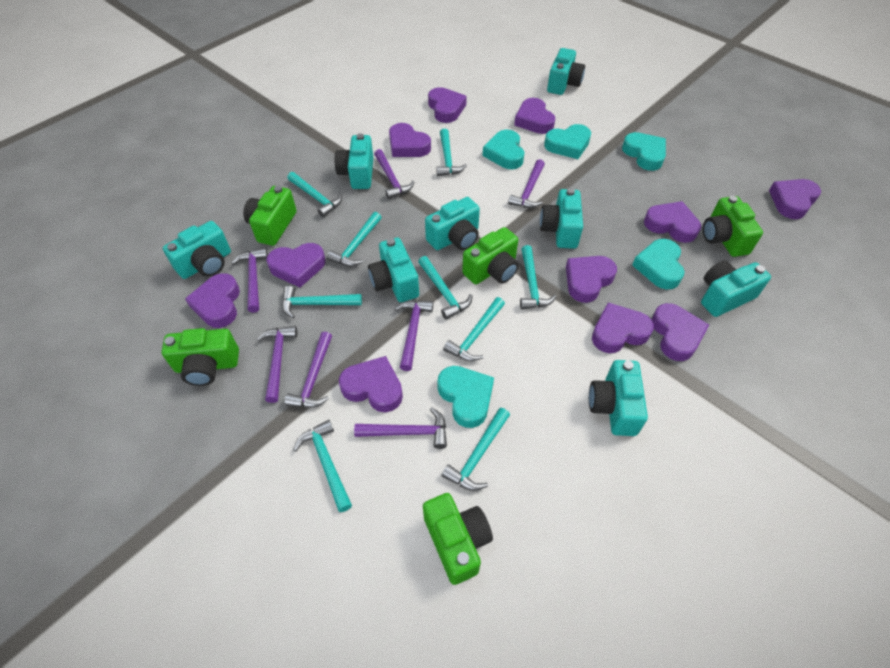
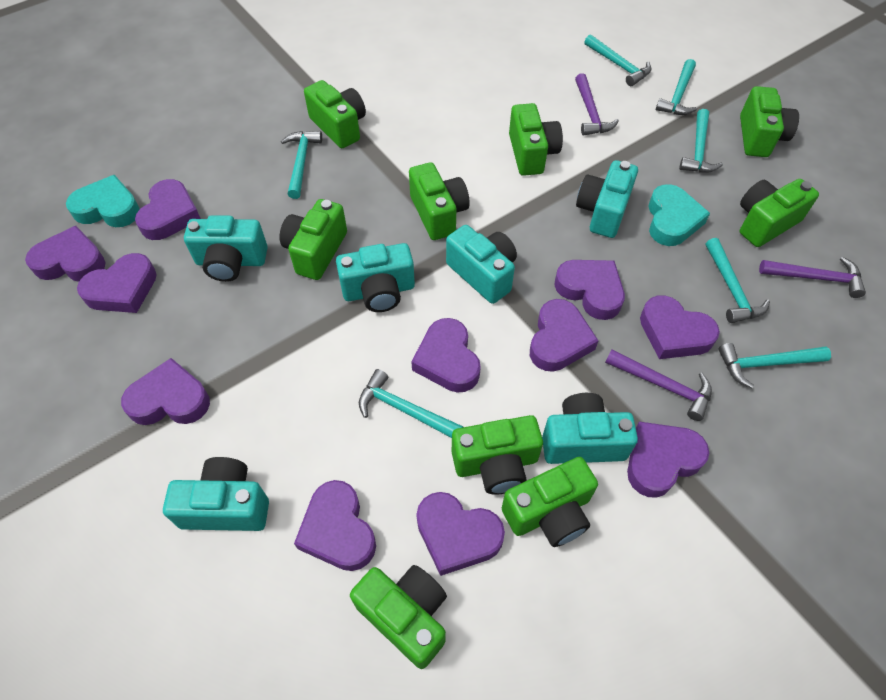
green camera: [161,328,239,386] [243,186,297,246] [423,493,493,585] [462,227,519,284] [703,195,763,257] = 5 -> [280,199,347,280] [304,80,366,148] [350,565,447,669] [409,162,470,240] [452,415,543,495] [502,457,598,547] [509,103,563,176] [740,86,799,157] [740,179,819,247] = 9
purple hammer: [231,248,268,313] [257,326,298,403] [284,332,332,408] [354,407,447,449] [374,149,415,199] [395,300,433,371] [508,159,545,208] = 7 -> [575,73,619,136] [605,350,712,421] [759,257,866,298] = 3
turquoise camera: [163,221,231,279] [334,133,374,189] [368,238,419,302] [425,197,480,250] [540,188,583,249] [547,48,585,95] [589,360,648,436] [701,260,771,317] = 8 -> [163,457,269,531] [184,215,268,282] [336,243,415,312] [446,225,517,304] [542,393,638,464] [576,160,638,238] = 6
turquoise hammer: [282,286,362,319] [287,172,342,217] [293,420,352,512] [327,212,382,266] [418,256,473,320] [436,129,467,176] [442,408,510,491] [443,297,505,362] [520,245,556,309] = 9 -> [281,131,322,199] [359,369,463,438] [584,34,651,86] [656,59,697,115] [679,109,723,173] [706,238,770,323] [718,343,831,388] = 7
turquoise heart: [437,366,494,428] [482,130,524,169] [544,124,591,159] [622,132,666,171] [632,239,684,290] = 5 -> [66,175,140,227] [649,184,710,246] = 2

